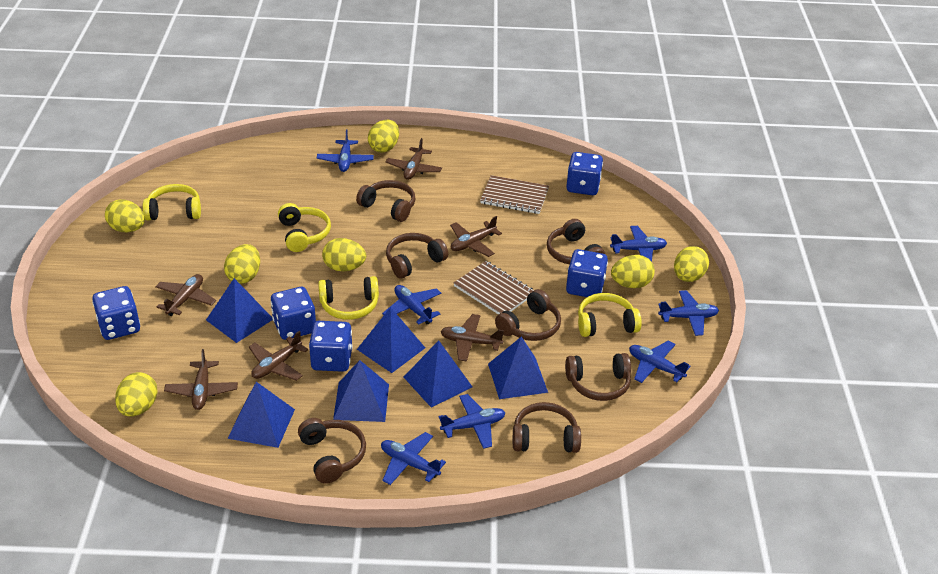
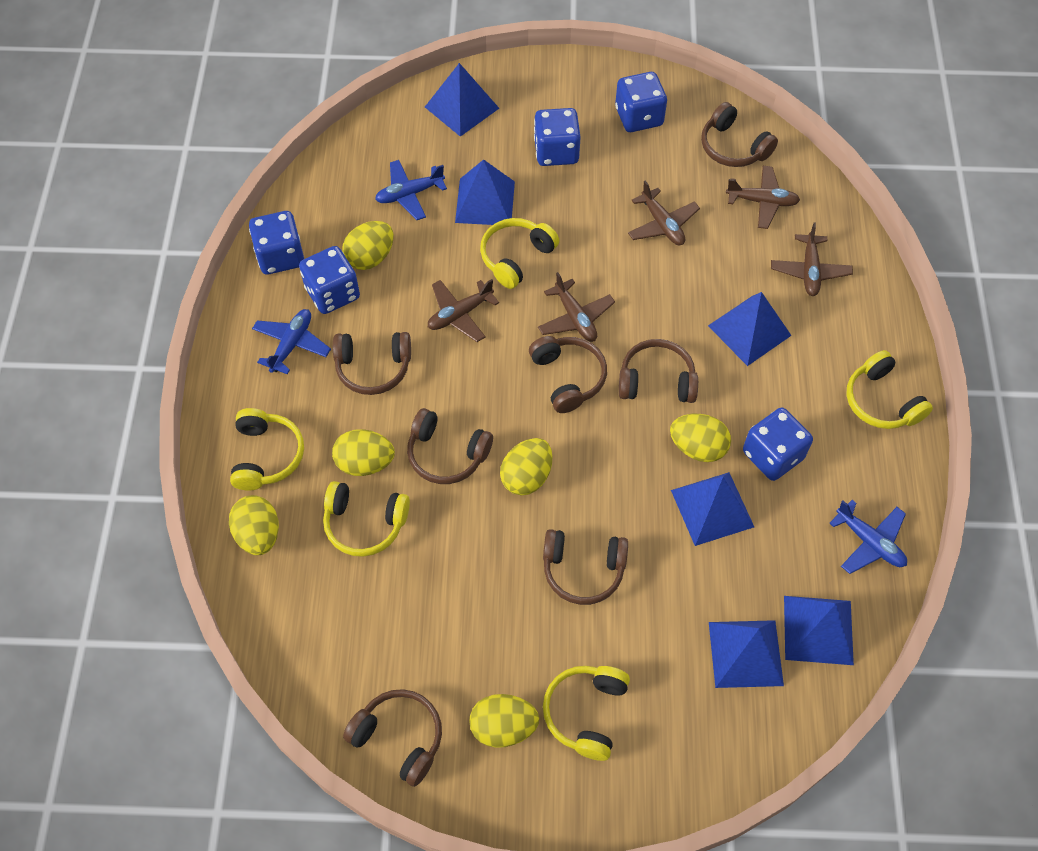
blue plane: [317,129,374,172] [381,432,446,485] [382,285,441,325] [439,394,505,449] [610,226,667,262] [629,340,690,383] [658,290,719,336] = 7 -> [252,309,331,374] [375,160,447,220] [829,500,907,574] = 3
brown notebook: [454,261,534,315] [480,175,549,214] = 2 -> none = 0
brown plane: [155,274,216,316] [164,349,238,410] [249,331,309,381] [386,138,442,180] [440,314,504,362] [450,216,502,257] = 6 -> [428,279,499,342] [538,272,615,342] [628,180,700,245] [726,166,800,229] [771,222,853,296] = 5
yellow egg: [105,199,145,232] [115,372,158,417] [224,244,260,284] [322,238,366,271] [368,119,399,153] [611,255,655,288] [674,246,709,282] = 7 -> [229,495,279,555] [332,429,395,476] [342,221,394,270] [470,694,539,748] [500,438,552,495] [670,414,731,462] = 6
yellow headphones: [143,184,201,220] [278,203,331,252] [318,276,379,320] [578,293,642,337] = 4 -> [230,408,304,491] [323,481,410,557] [480,218,559,289] [543,666,630,761] [847,350,933,429] = 5

